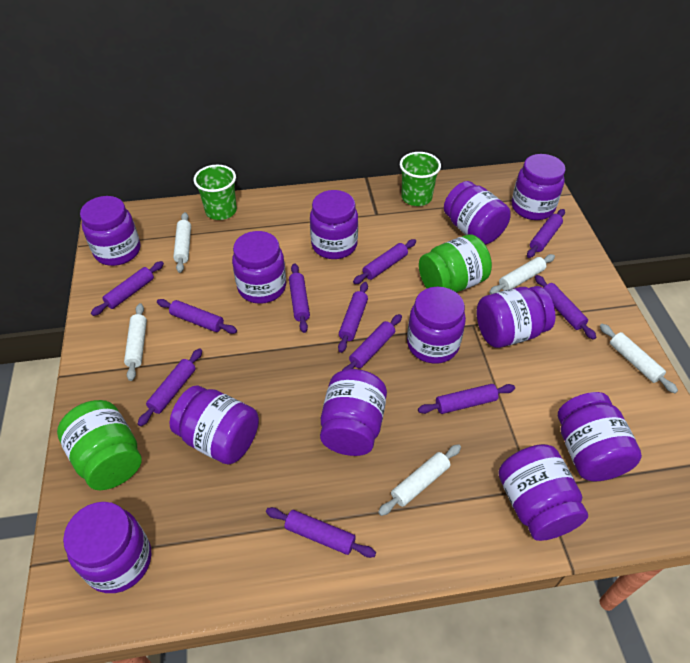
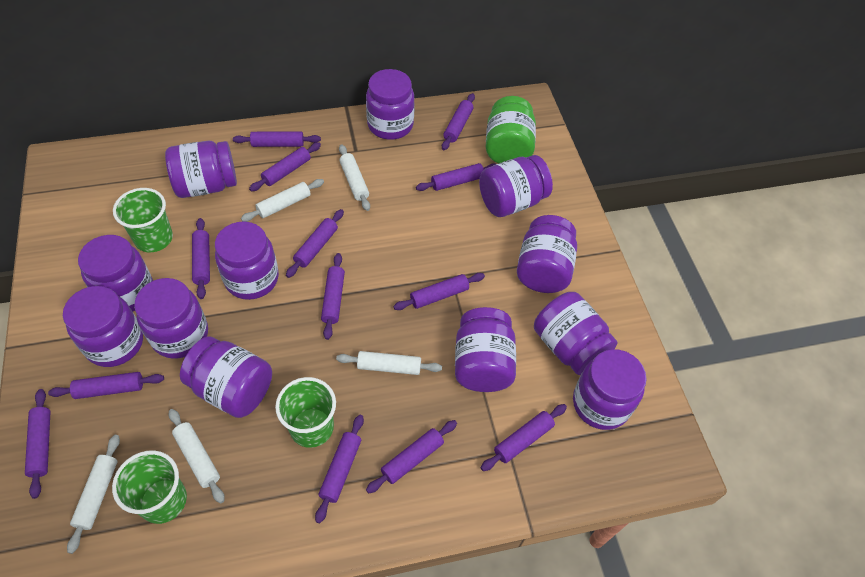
green cup: [194,165,237,220] [400,152,441,206] = 2 -> [112,450,187,524] [113,188,173,252] [275,377,336,448] = 3
green jar: [57,400,142,490] [419,235,492,293] = 2 -> [486,96,536,164] = 1
purple rolling pin: [91,261,164,316] [138,348,202,426] [157,299,237,334] [266,507,376,558] [289,263,310,333] [338,282,368,353] [342,314,402,371] [353,239,416,284] [418,384,515,414] [527,209,565,258] [535,275,597,340] = 11 -> [25,389,51,499] [48,372,164,399] [192,218,210,299] [233,131,321,147] [249,142,321,192] [286,209,344,278] [315,415,364,523] [321,253,345,340] [366,420,457,493] [393,273,485,310] [416,163,496,191] [442,93,475,150] [481,404,567,471] = 13

